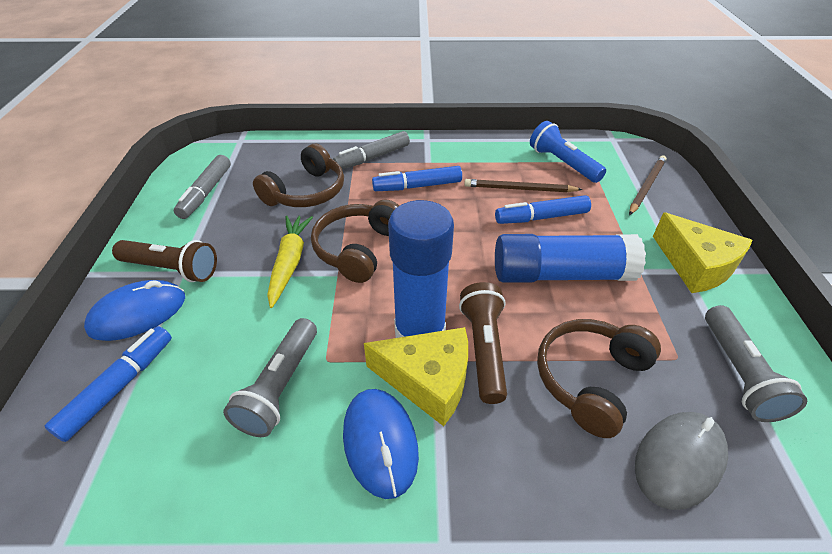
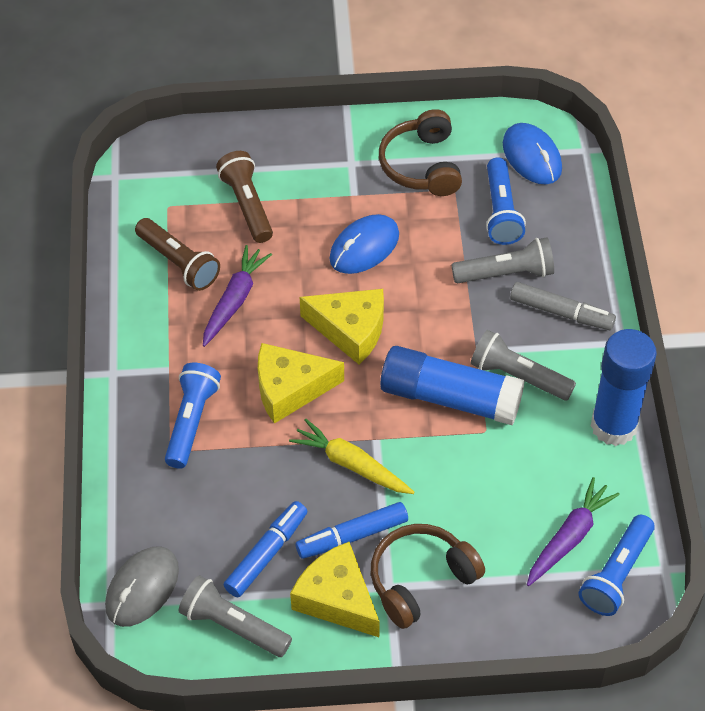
blue flashlight: [530,121,606,183] = 1 -> [165,363,221,469] [486,157,526,245] [579,515,655,616] = 3
blue marker: [45,326,172,442] [372,166,462,191] [495,195,591,224] = 3 -> [224,501,307,597] [296,502,408,559] = 2
brown headphones: [253,144,344,207] [311,199,399,283] [537,319,661,438] = 3 -> [371,524,485,629] [379,109,462,196] = 2
brown pencil: [464,179,583,192] [629,155,667,215] = 2 -> none = 0
grey flashlight: [223,318,317,437] [705,305,807,422] = 2 -> [179,575,292,657] [452,237,554,283] [470,330,576,401] = 3
grey marker: [174,155,231,219] [333,131,410,169] = 2 -> [510,282,616,330] = 1
purple carrot: none = 0 -> [203,245,272,347] [527,477,620,586] = 2
yellow cheese: [364,327,468,426] [653,212,752,293] = 2 -> [258,343,344,424] [290,542,380,637] [300,289,384,365] = 3

